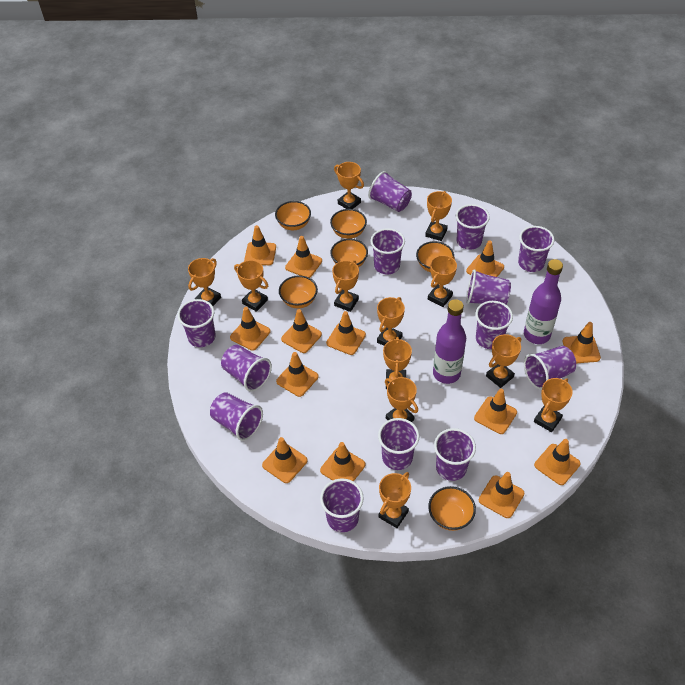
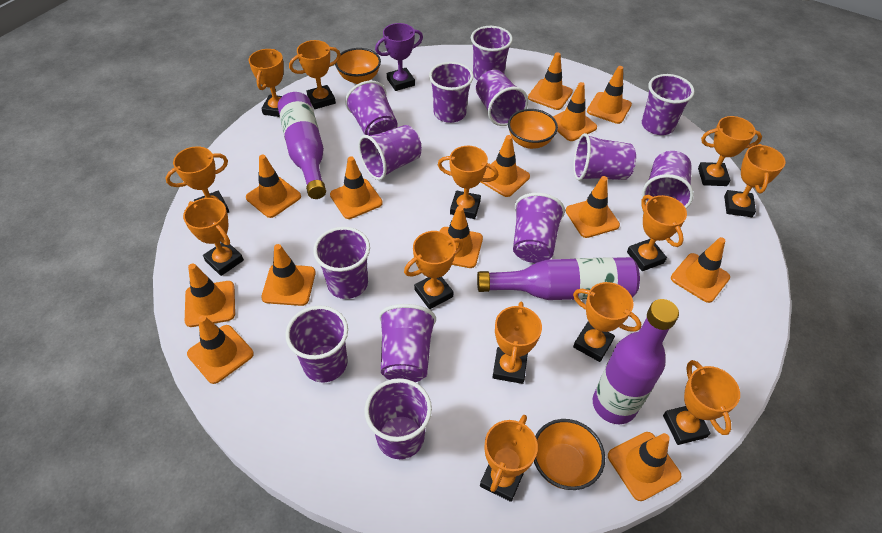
orange bowl: [275,201,311,230] [279,275,318,308] [330,209,367,239] [330,239,368,268] [416,241,454,272] [428,486,476,531] = 6 -> [335,48,381,84] [508,109,558,149] [534,419,605,490] = 3
orange trophy: [188,258,221,306] [234,260,268,312] [332,260,359,312] [334,162,364,209] [377,297,405,345] [378,472,411,528] [383,337,412,389] [385,377,418,422] [425,191,452,241] [428,255,457,307] [486,334,521,388] [534,378,573,432] = 12 -> [165,146,229,213] [183,198,244,276] [249,49,284,117] [289,40,341,109] [404,231,463,309] [438,146,498,219] [480,415,538,502] [492,302,542,384] [573,282,641,362] [627,195,687,271] [663,360,740,445] [698,116,762,186] [724,144,785,217] = 13
purple bottle: [433,299,466,384] [524,259,563,344] = 2 -> [278,92,326,199] [477,257,640,300] [593,299,679,424] = 3
purple trophy: none = 0 -> [375,23,423,91] = 1

